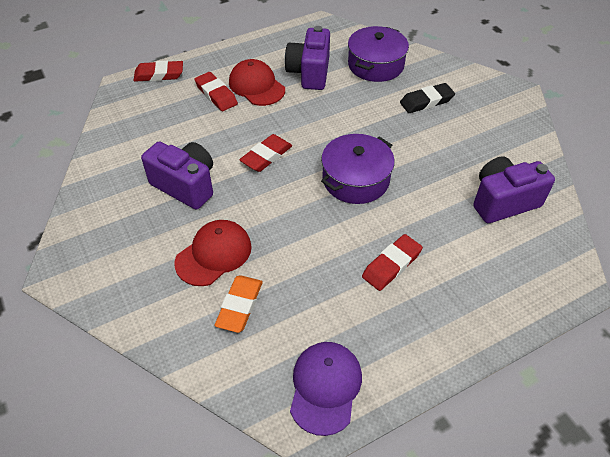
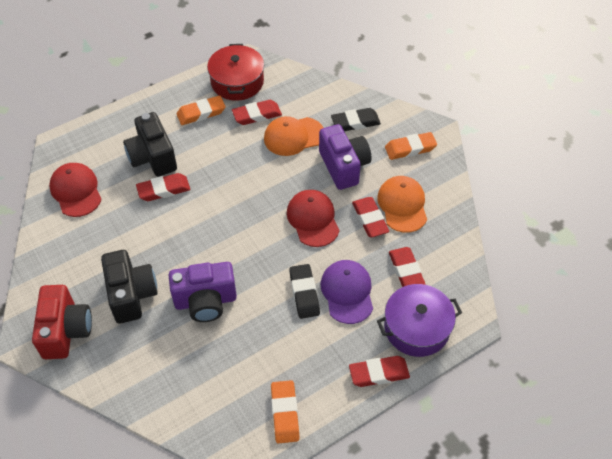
black camera: none = 0 -> [101,250,158,324] [123,112,177,176] = 2
black eraser: [400,83,455,113] = 1 -> [289,264,320,319] [331,108,381,131] = 2
orange cap: none = 0 -> [264,116,323,156] [377,176,427,233] = 2
orange eraser: [214,275,263,333] = 1 -> [177,95,226,125] [271,380,300,444] [385,132,437,160] = 3
purple camera: [141,141,213,210] [285,26,330,90] [473,157,555,223] = 3 -> [169,262,237,322] [319,124,371,190] = 2
purple pot: [321,134,395,204] [348,26,409,82] = 2 -> [377,284,462,357] = 1
red camera: none = 0 -> [32,285,92,359] = 1
red eraser: [133,60,183,82] [194,72,238,111] [239,134,292,172] [362,234,423,291] = 4 -> [136,173,190,201] [232,100,282,125] [349,356,410,387] [352,197,390,237] [389,247,426,287] = 5
red pot: none = 0 -> [207,44,264,101] = 1

